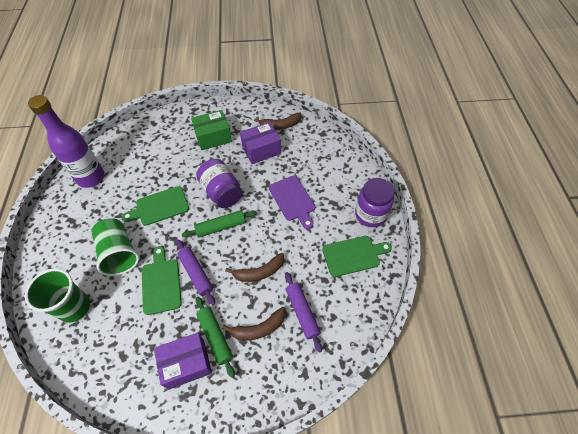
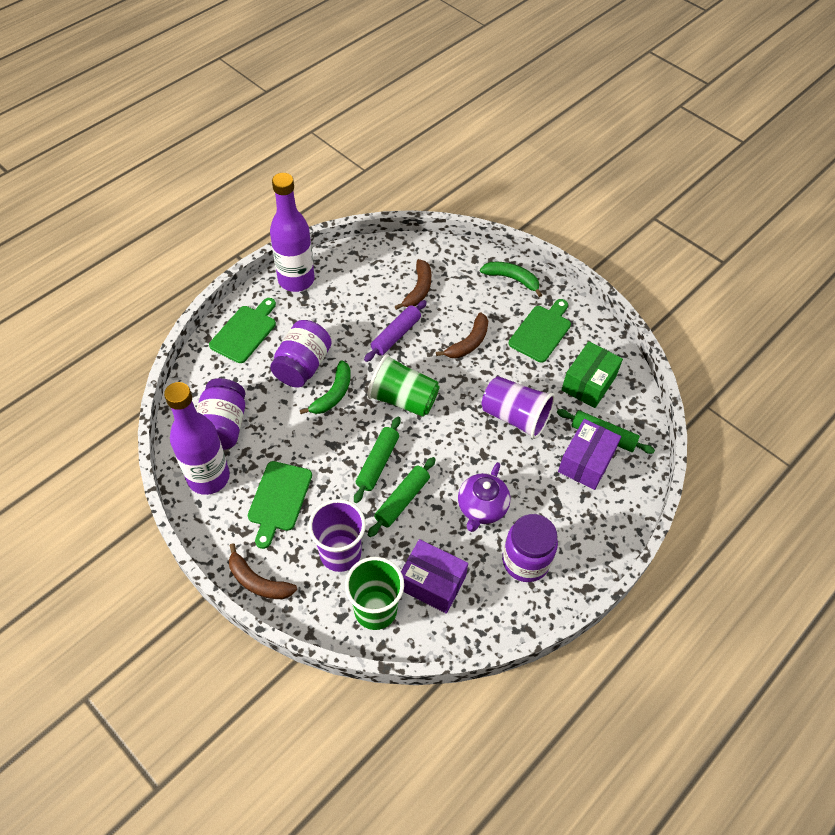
green banana: none = 0 -> [300,360,351,414] [480,262,542,297] = 2
green rolling pin: [182,210,257,238] [196,297,235,378] = 2 -> [354,417,401,503] [368,457,436,537] [557,409,655,454] = 3
purple bottle: [28,95,105,188] = 1 -> [164,382,230,495] [270,173,314,292] = 2
purple cup: none = 0 -> [308,499,366,572] [482,376,555,439] = 2
purple cutting board: [269,176,315,229] = 1 -> none = 0
purple jar: [196,159,243,208] [355,178,395,227] = 2 -> [196,378,245,450] [270,320,332,388] [502,514,558,582] = 3
purple rolling pin: [176,239,215,305] [285,272,322,352] = 2 -> [364,300,427,362] = 1
purple teapot: none = 0 -> [458,462,510,532] = 1

